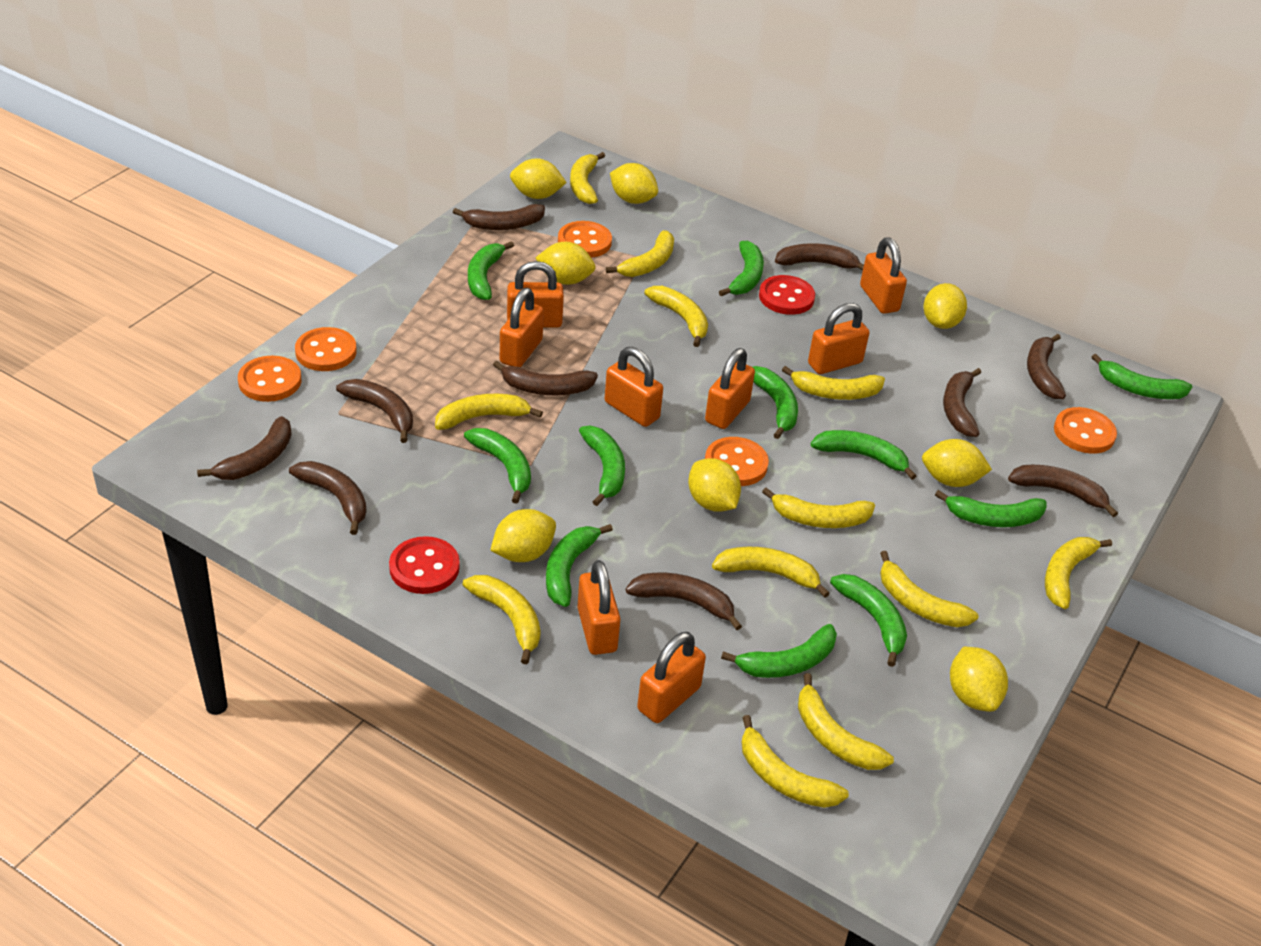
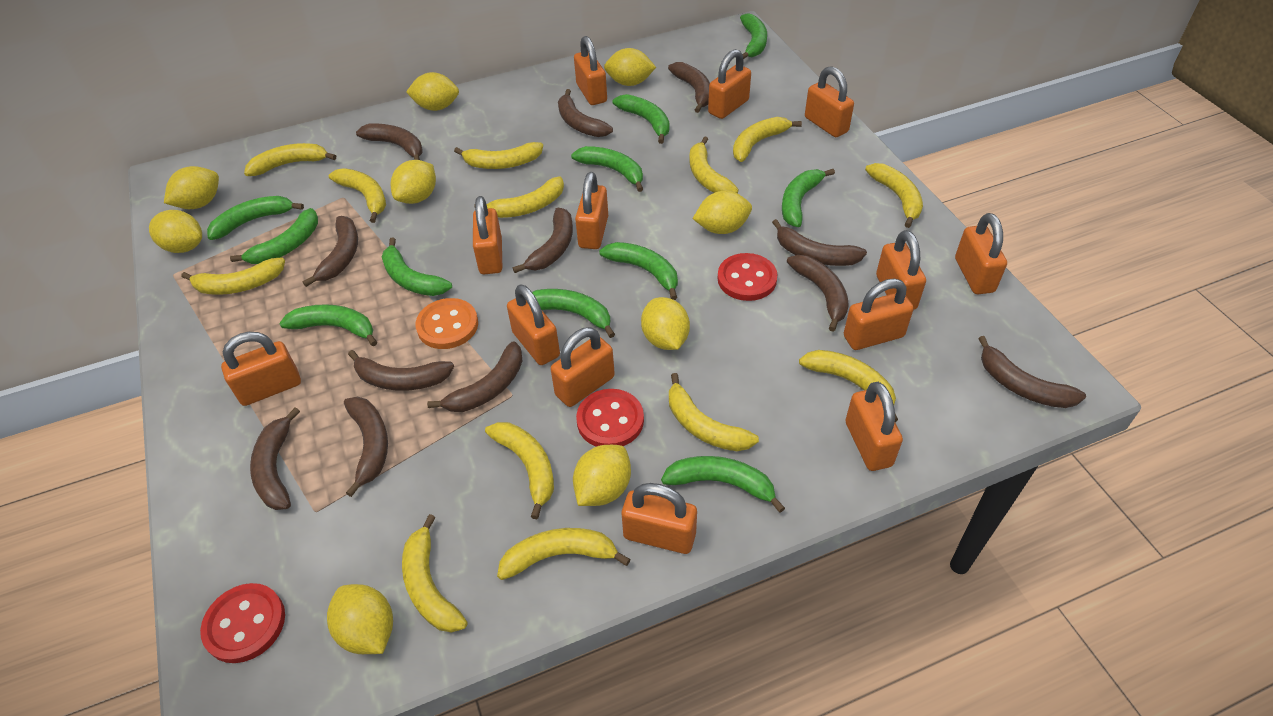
brown banana: [197,416,292,480] [289,461,367,535] [336,379,413,443] [453,204,545,230] [493,361,598,395] [626,573,742,630] [775,243,864,271] [943,368,981,437] [1008,465,1118,517] [1027,334,1066,399] = 10 -> [250,407,300,510] [303,216,358,287] [344,397,388,497] [348,350,454,391] [356,123,422,160] [427,341,522,412] [513,207,573,273] [558,89,613,137] [668,62,710,113] [772,219,867,266] [787,255,849,332] [978,336,1086,408] = 12
orange button: [238,356,302,402] [295,327,357,371] [558,221,612,258] [705,437,769,486] [1054,407,1117,454] = 5 -> [415,298,478,349] = 1
orange padlock: [500,288,544,367] [507,261,564,328] [577,560,621,655] [605,347,663,427] [637,632,706,723] [705,348,755,429] [808,303,869,374] [860,238,907,314] = 8 -> [221,332,301,406] [473,196,502,274] [507,284,560,365] [551,327,615,407] [574,36,607,105] [575,172,608,249] [622,483,697,554] [708,49,751,119] [805,66,854,137] [844,279,914,350] [846,382,903,471] [876,230,926,310] [955,213,1007,294] = 13
red button: [389,536,460,594] [759,275,815,315] = 2 -> [200,583,285,663] [576,389,644,447] [717,253,778,301] = 3
yellow banana: [435,394,543,430] [463,575,540,664] [570,152,605,204] [606,230,674,277] [644,286,708,347] [712,547,830,598] [742,715,849,808] [762,487,875,528] [782,366,885,400] [798,673,894,770] [880,551,979,627] [1045,537,1112,609] = 12 -> [181,257,285,295] [244,143,336,176] [329,168,386,223] [402,514,467,633] [454,142,543,169] [485,422,554,519] [486,176,564,218] [497,528,631,580] [669,373,759,451] [689,136,739,193] [733,117,802,162] [799,350,898,422] [865,163,923,228] = 13
yellow lemon: [490,509,556,562] [510,158,567,199] [536,242,595,285] [610,163,658,204] [688,458,741,512] [922,439,992,487] [923,283,967,329] [950,647,1008,712] = 8 -> [149,210,202,253] [164,166,219,209] [327,584,393,654] [391,160,436,204] [406,72,459,111] [573,445,631,506] [604,48,656,86] [641,297,690,350] [693,191,752,234] = 9

